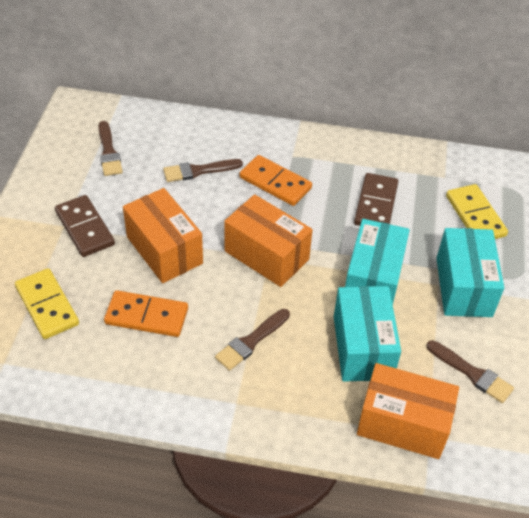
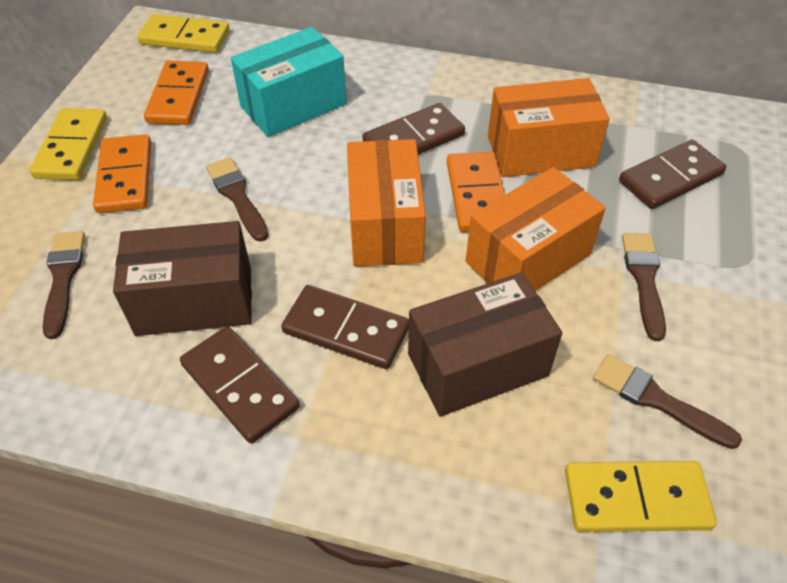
brown box: none = 0 -> [113,221,252,336] [408,272,562,417] = 2
brown domino: [55,195,115,257] [354,173,398,226] = 2 -> [180,326,300,444] [281,285,409,369] [362,103,465,155] [619,139,726,209] = 4
orange domino: [104,290,188,337] [240,155,312,206] = 2 -> [93,134,151,213] [144,61,209,125] [447,152,505,232] = 3
turquoise box: [334,286,401,382] [345,219,410,304] [436,228,504,317] = 3 -> [231,27,346,137] = 1
yellow domino: [15,268,79,339] [446,184,508,239] = 2 -> [30,108,107,180] [137,14,230,53] [565,461,717,532] = 3

